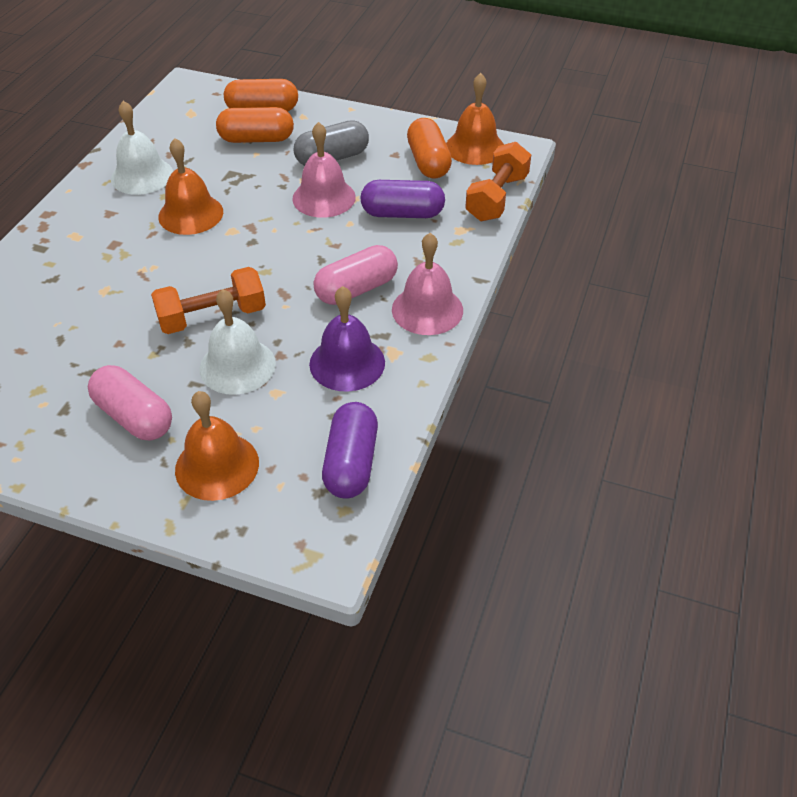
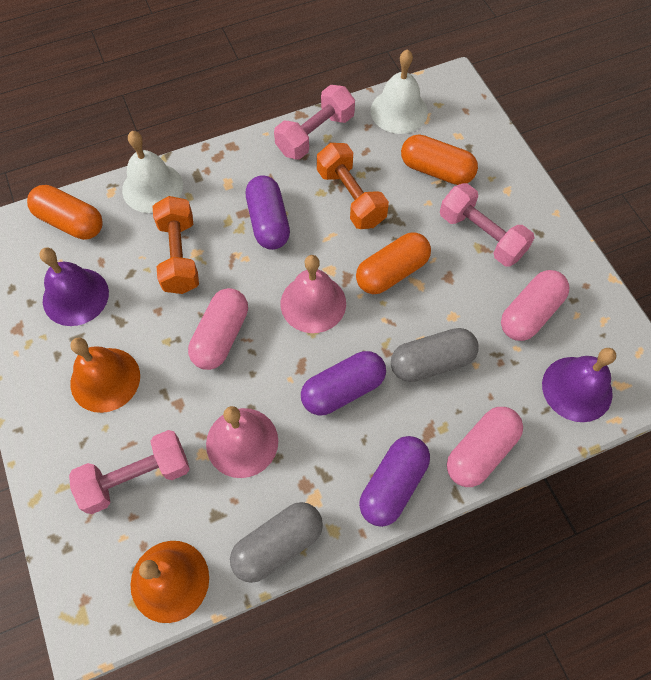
grey capsule: [294,120,369,166] = 1 -> [230,502,323,583] [391,328,479,382] = 2
orange bell: [158,138,223,235] [175,391,259,501] [446,73,504,165] = 3 -> [70,337,140,413] [130,541,209,623] = 2
pink capsule: [88,365,172,440] [314,245,398,305] = 2 -> [188,288,248,370] [447,407,523,487] [501,270,569,341] = 3
pink dumbbell: none = 0 -> [69,430,190,514] [274,85,355,160] [440,183,534,266] = 3
purple bell: [309,286,385,392] = 1 -> [39,247,109,326] [542,348,616,422] = 2
purple capsule: [322,402,378,499] [361,180,445,218] = 2 -> [246,175,290,250] [301,351,386,415] [359,436,430,527] = 3

